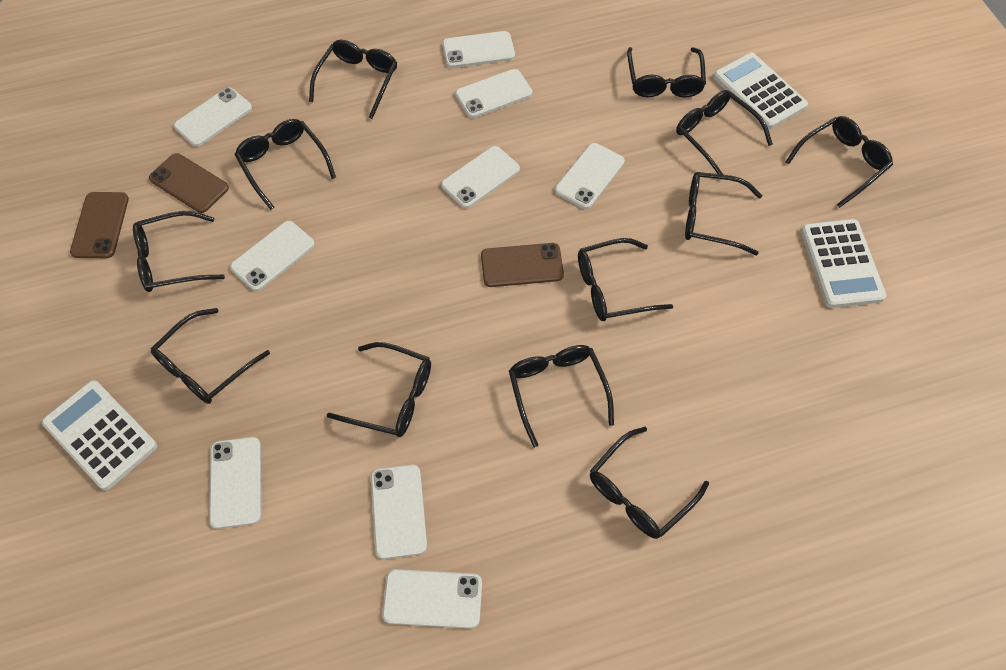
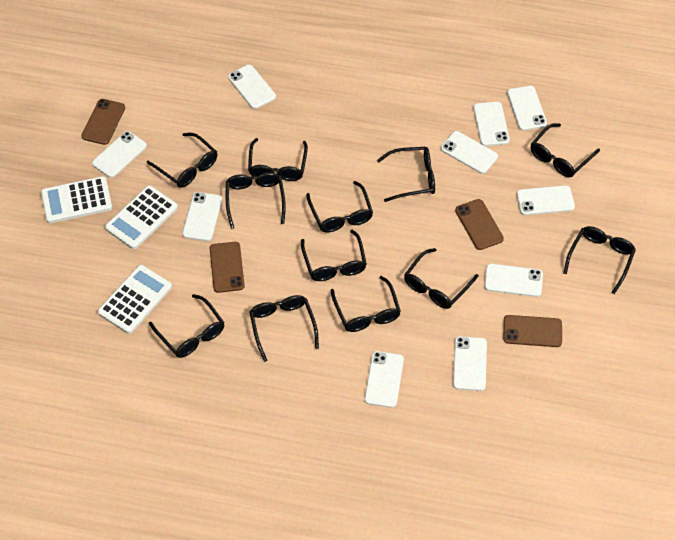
brown phone: [70,192,129,258] [149,153,229,213] [481,243,564,287] = 3 -> [81,99,125,145] [210,242,245,293] [455,199,504,250] [503,315,562,347] = 4
white phone: [174,87,252,147] [209,437,261,529] [230,221,315,291] [371,465,427,559] [382,569,482,628] [441,146,520,208] [442,31,515,68] [455,69,532,118] [555,143,625,209] = 9 -> [92,131,147,178] [182,192,222,241] [228,65,276,109] [364,351,404,408] [441,131,498,174] [453,336,487,391] [473,102,510,146] [484,264,543,297] [507,86,547,131] [516,185,575,215] = 10

